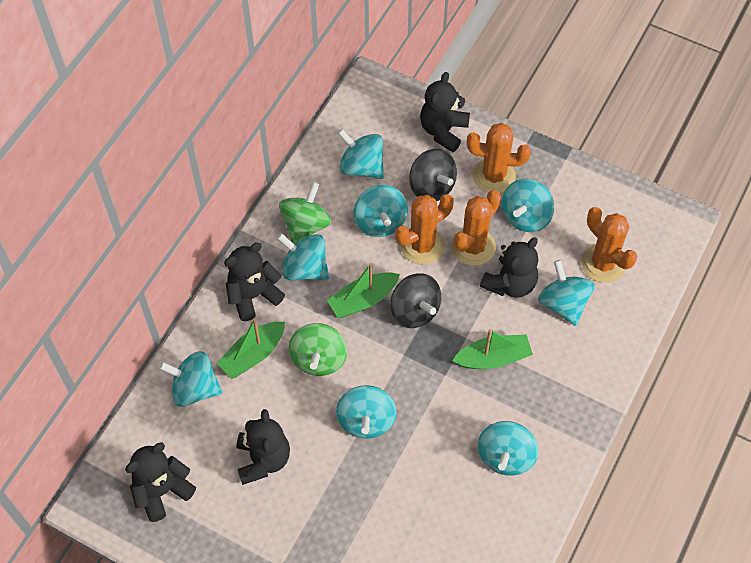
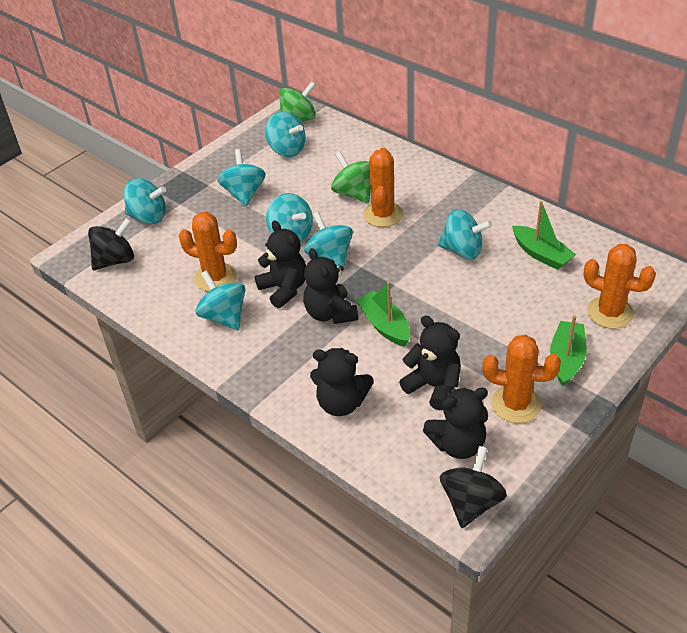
turquoise spinning top: [159,351,222,407] [277,233,329,280] [336,385,396,439] [338,129,384,179] [354,185,408,237] [478,421,538,476] [502,179,554,232] [538,260,594,326] = 8 -> [124,178,166,224] [195,270,245,330] [217,149,266,207] [265,111,306,157] [266,193,313,242] [304,212,353,267] [438,209,492,259] = 7

